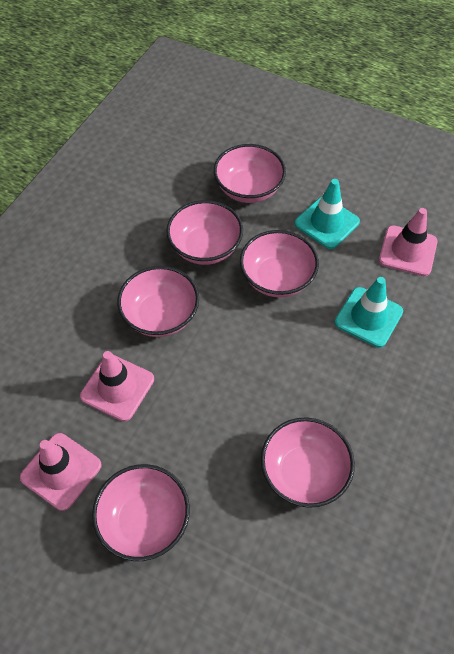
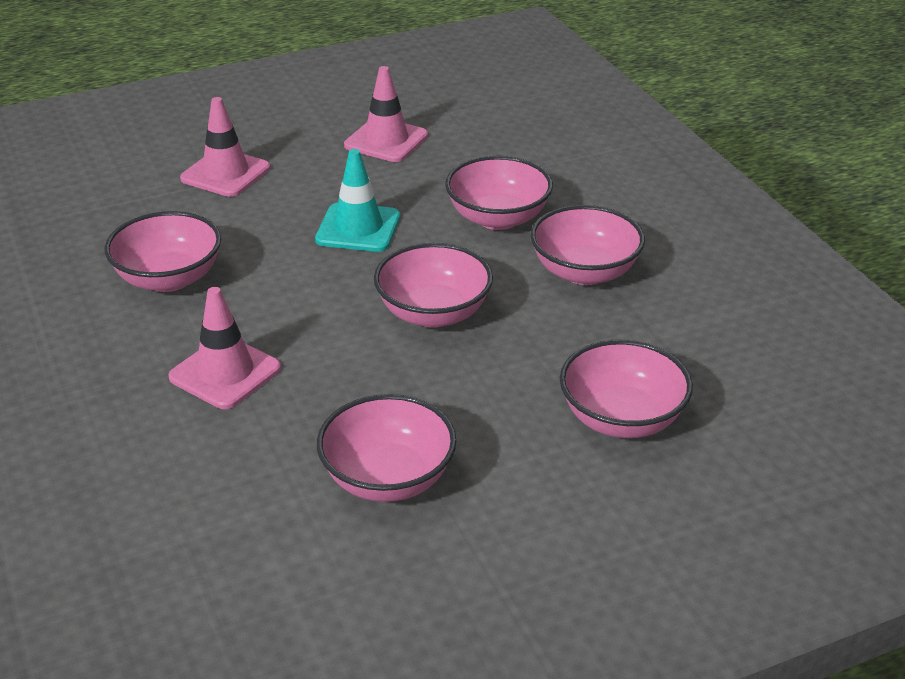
turquoise traffic cone: [295,179,360,249] [335,277,403,348] = 2 -> [315,149,400,252] = 1

